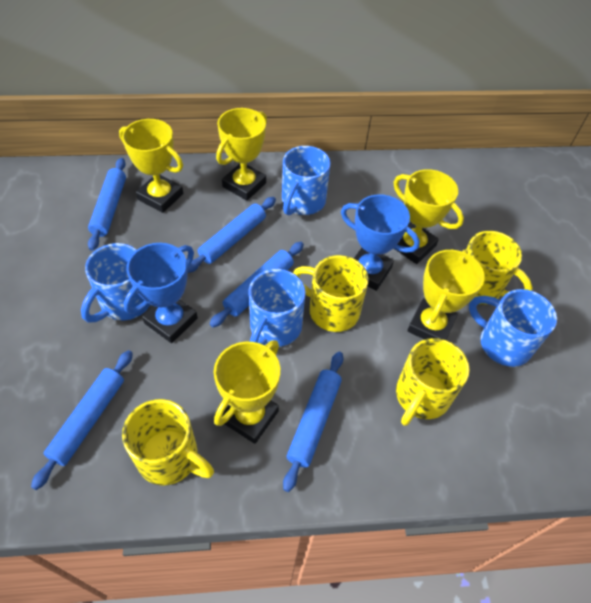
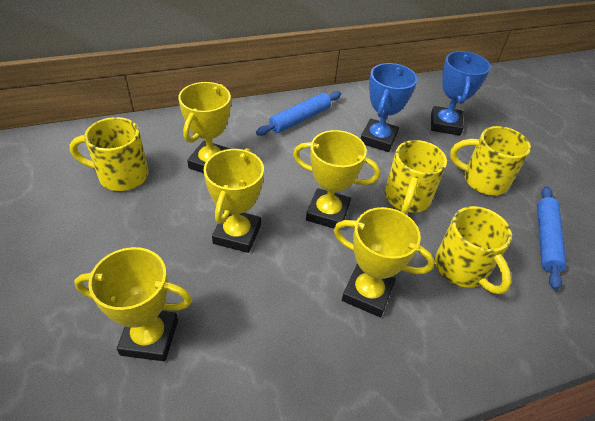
blue mug: [81,243,150,323] [248,269,306,347] [282,146,331,215] [469,289,557,367] = 4 -> none = 0
blue rolling pin: [31,350,133,490] [88,158,126,251] [187,197,276,273] [210,242,304,327] [283,352,343,492] = 5 -> [256,91,341,136] [537,186,567,290] = 2

